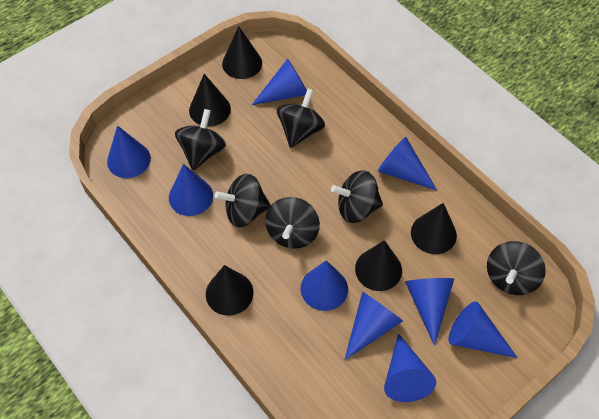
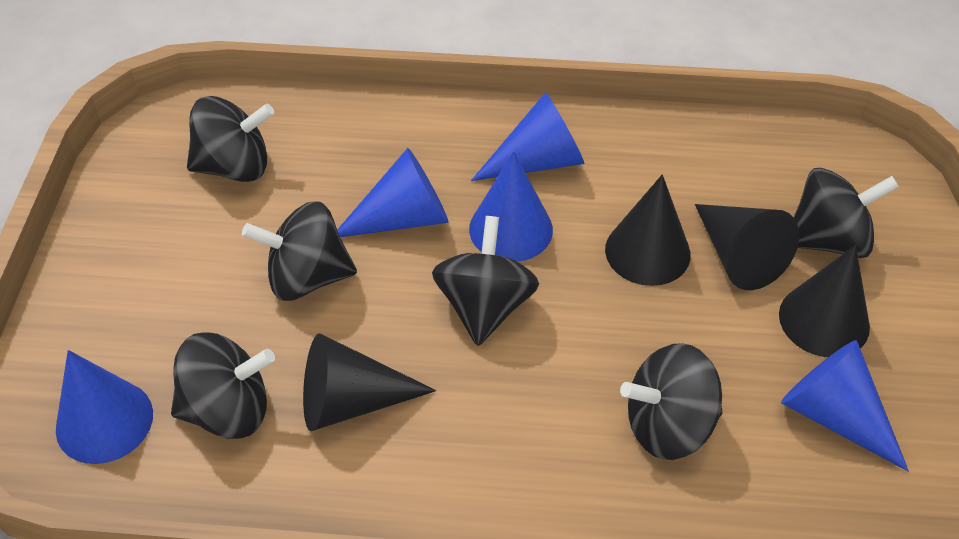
black cone: [189,74,231,127] [206,265,254,316] [222,26,262,79] [355,240,402,291] [411,203,457,254] = 5 -> [303,334,436,431] [605,174,691,286] [695,204,799,290] [779,245,870,357] = 4
blue cone: [107,126,151,178] [169,164,213,216] [252,59,307,105] [301,260,348,311] [344,292,403,360] [378,137,437,191] [384,333,436,402] [405,278,454,346] [448,301,518,358] = 9 -> [56,350,153,464] [337,148,449,237] [469,151,553,262] [471,93,584,181] [781,340,909,471] = 5

